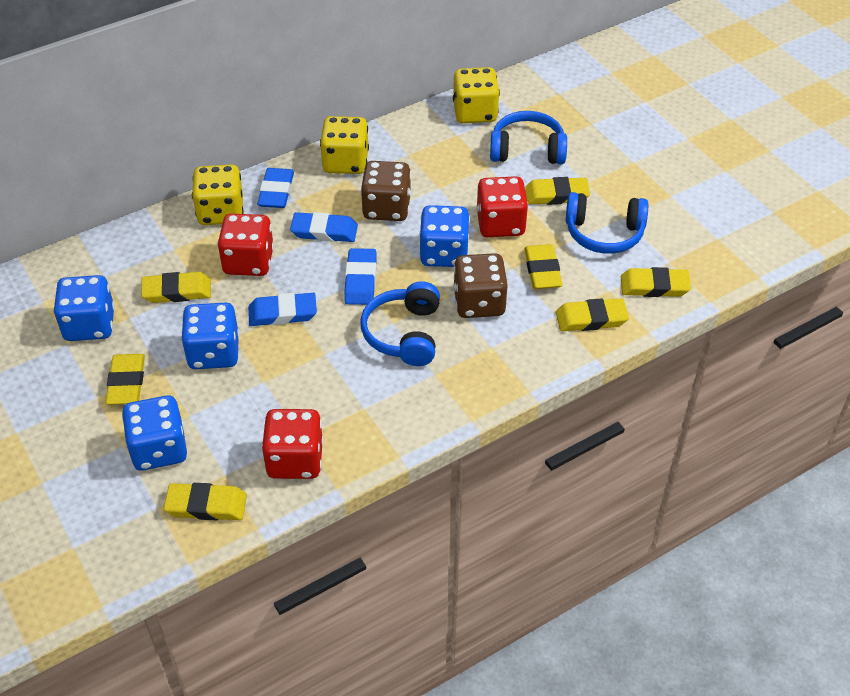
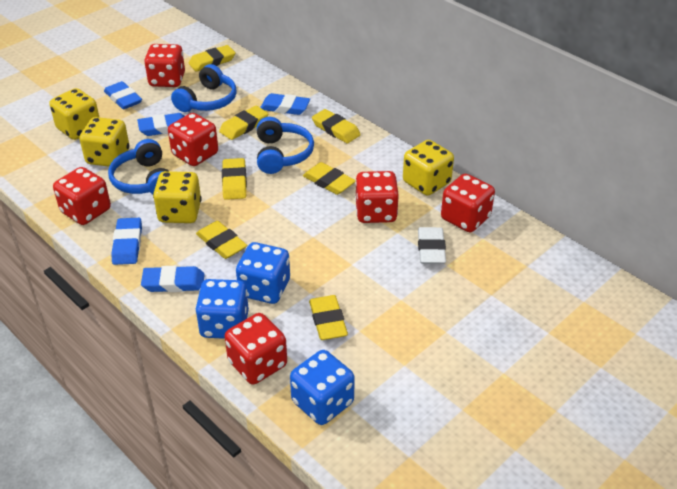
blue dice: [53,275,115,341] [122,395,187,471] [181,302,239,369] [419,205,470,267] = 4 -> [195,279,249,339] [236,242,290,304] [290,350,355,425] = 3
blue eraser: [248,293,317,326] [257,168,294,208] [290,212,358,242] [344,248,377,305] = 4 -> [104,81,142,109] [111,218,142,265] [137,113,185,136] [141,266,205,292] [260,93,310,115] = 5
brown dice: [361,161,411,221] [453,253,508,318] = 2 -> none = 0
red dice: [217,214,274,276] [262,409,323,479] [476,176,528,237] = 3 -> [53,167,111,225] [144,44,185,87] [168,113,218,166] [225,313,287,385] [355,171,399,223] [441,174,495,232] = 6
white eraser: none = 0 -> [418,227,446,264] = 1
yellow dice: [192,164,244,225] [320,116,369,174] [453,67,500,123] = 3 -> [49,88,99,140] [80,117,129,167] [153,171,201,223] [403,140,454,196] = 4

